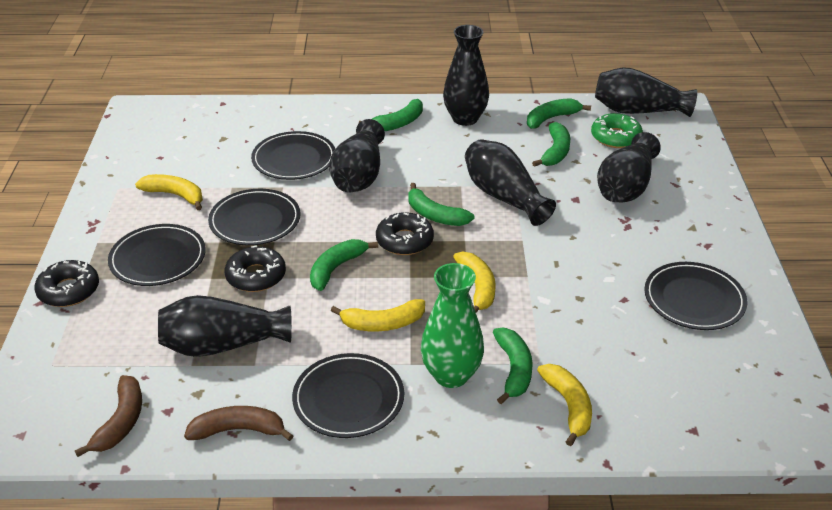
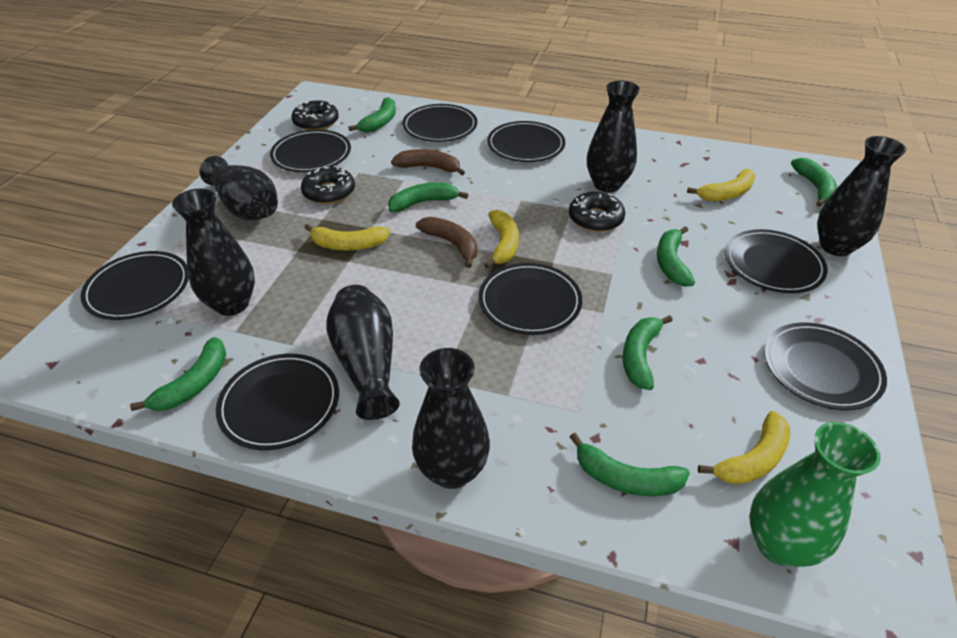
black plate: [108,224,206,286] [208,189,301,245] [251,131,335,180] [292,353,404,438] [644,262,747,330] = 5 -> [80,251,189,320] [216,354,339,450] [270,130,351,172] [402,104,477,142] [479,263,582,335] [487,121,565,162] [725,229,828,293] [764,322,887,410] = 8
green banana: [310,239,378,291] [359,99,423,131] [408,183,475,226] [493,328,533,404] [527,98,591,129] [532,122,570,167] = 6 -> [130,337,226,411] [348,97,396,133] [388,182,468,212] [570,433,690,496] [623,315,673,390] [657,226,695,287] [791,158,837,207] = 7
green donut: [591,113,643,148] = 1 -> none = 0

